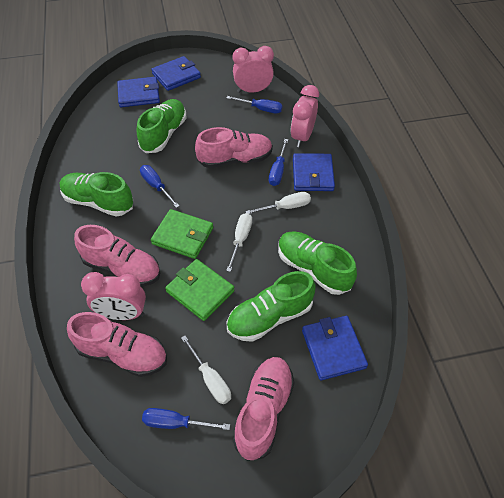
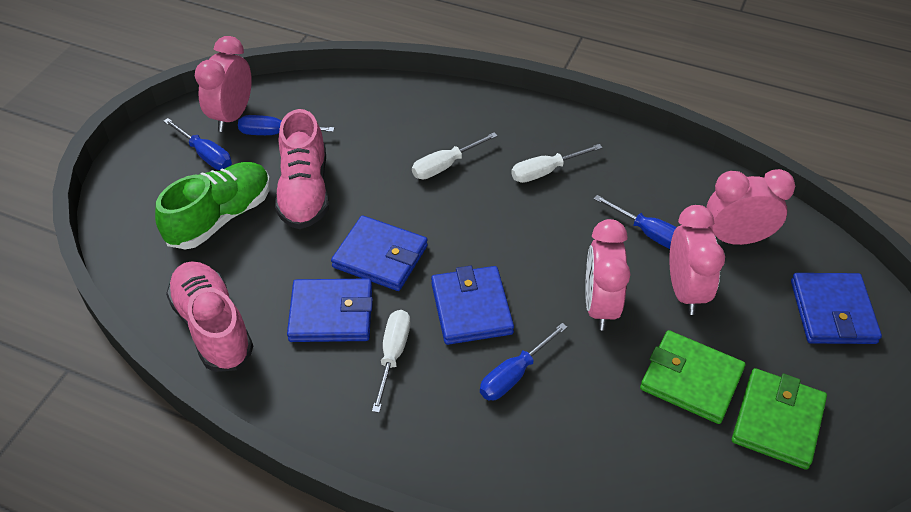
green shoe: [60,172,133,216] [137,99,186,153] [227,271,316,342] [278,231,357,295] = 4 -> [155,162,270,249] = 1
pink clock: [81,272,146,320] [233,46,274,93] [291,85,319,147] = 3 -> [195,36,252,132] [585,219,630,330] [669,205,725,315] [706,169,795,245] = 4
pink shoe: [67,312,167,377] [74,225,160,287] [195,127,273,168] [233,357,295,461] = 4 -> [166,261,253,372] [275,109,329,229] = 2

